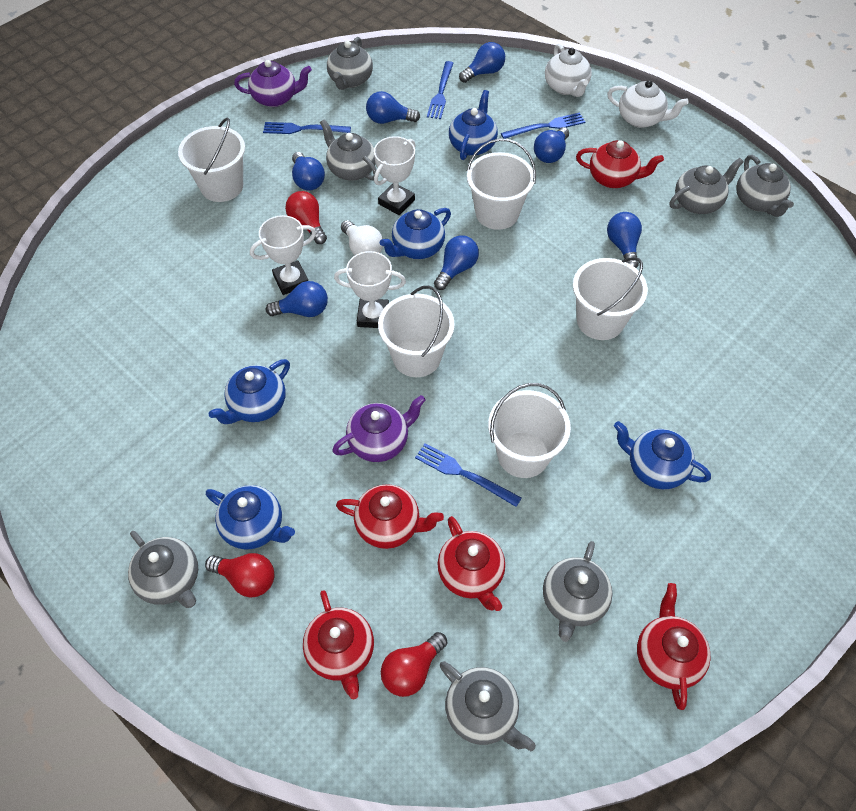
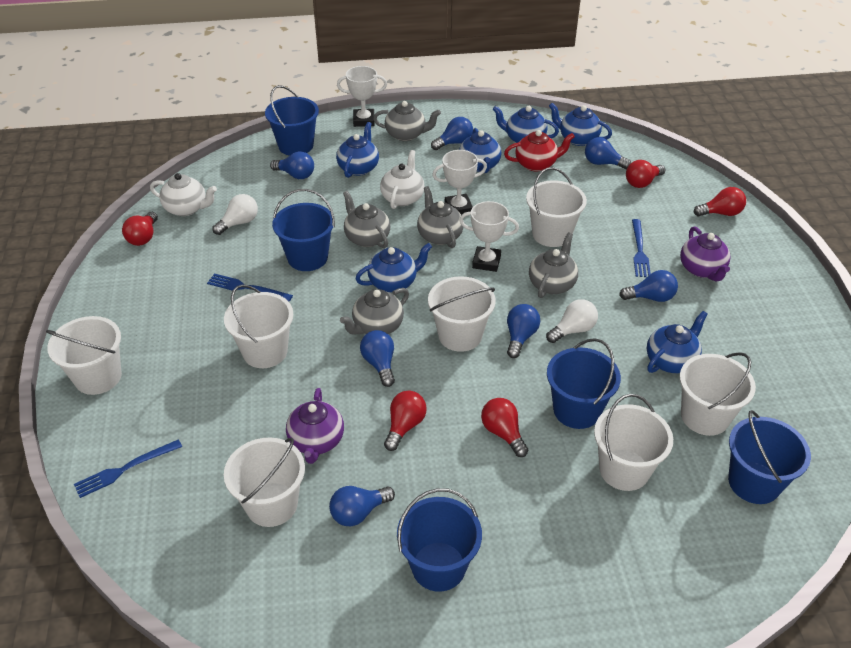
blue bucket: none = 0 -> [265,85,319,156] [272,189,335,271] [397,488,482,592] [547,338,621,429] [728,410,811,504] = 5
blue fork: [263,122,351,134] [415,443,522,507] [427,61,454,119] [501,112,585,139] = 4 -> [74,439,182,498] [207,274,293,301] [632,219,651,277] = 3
blue teapot: [206,485,295,549] [209,359,290,424] [380,208,451,259] [449,90,498,160] [614,421,711,489] = 5 -> [336,122,379,178] [355,243,432,292] [459,128,501,173] [493,106,559,143] [549,103,612,146] [647,311,708,373] = 6
grey teapot: [128,531,198,608] [320,119,377,181] [327,37,373,90] [440,661,536,751] [543,541,613,642] [670,158,744,214] [736,155,794,217] = 7 -> [340,288,409,334] [343,191,390,248] [373,101,441,141] [417,186,463,248] [529,233,578,298] = 5
red light bulb: [205,553,274,598] [285,191,327,244] [381,632,447,697] = 3 -> [122,212,158,246] [384,390,427,451] [481,398,528,457] [626,160,665,188] [694,187,746,217] = 5
red teapot: [303,590,374,699] [336,484,444,549] [437,516,505,611] [576,140,664,188] [637,583,711,710] = 5 -> [504,130,575,171] = 1
white bucket: [178,117,245,202] [378,286,455,377] [467,138,536,230] [488,383,571,478] [573,257,648,340] = 5 -> [46,316,122,395] [224,285,293,368] [224,437,305,527] [428,276,496,352] [526,167,587,247] [594,394,673,491] [680,352,756,436] = 7
white light bulb: [341,220,383,255] = 1 -> [213,194,258,235] [546,299,598,343] = 2

